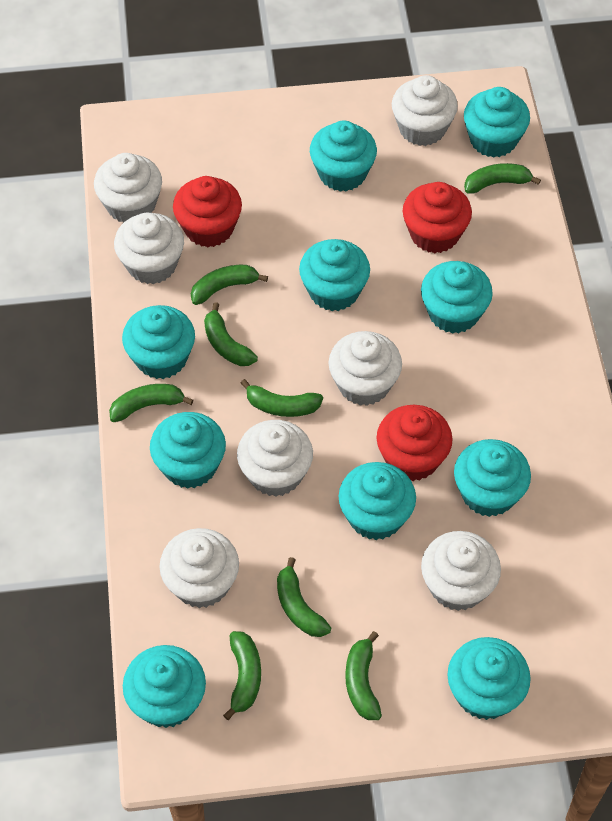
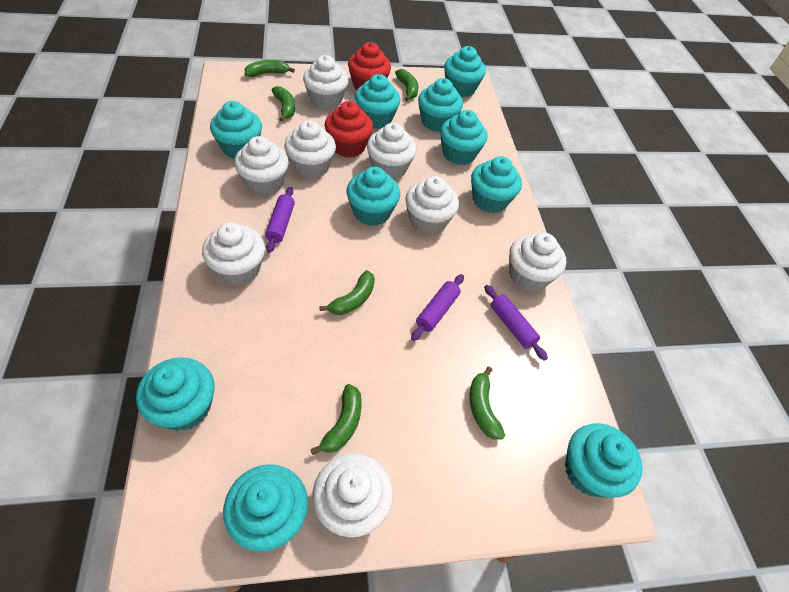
green banana: [109,384,193,422] [191,265,268,305] [204,302,258,366] [223,631,261,720] [241,379,323,417] [277,557,331,637] [345,631,382,720] [464,163,541,194] = 8 -> [245,60,295,77] [271,86,295,121] [310,384,362,455] [319,270,375,315] [395,69,418,101] [469,367,505,440] = 6
purple rolling pin: none = 0 -> [265,187,295,253] [411,274,464,341] [484,285,548,361] = 3
red cupcake: [173,176,242,247] [377,405,453,481] [403,182,472,253] = 3 -> [325,101,373,158] [348,42,391,90] = 2
white cupcake: [94,153,162,223] [114,213,184,284] [159,528,239,608] [237,420,313,497] [328,331,402,406] [392,75,458,146] [421,531,501,611] = 7 -> [202,222,265,286] [234,136,289,196] [284,120,336,179] [303,55,348,110] [312,454,393,537] [367,123,416,179] [405,176,459,235] [509,233,566,292] = 8

